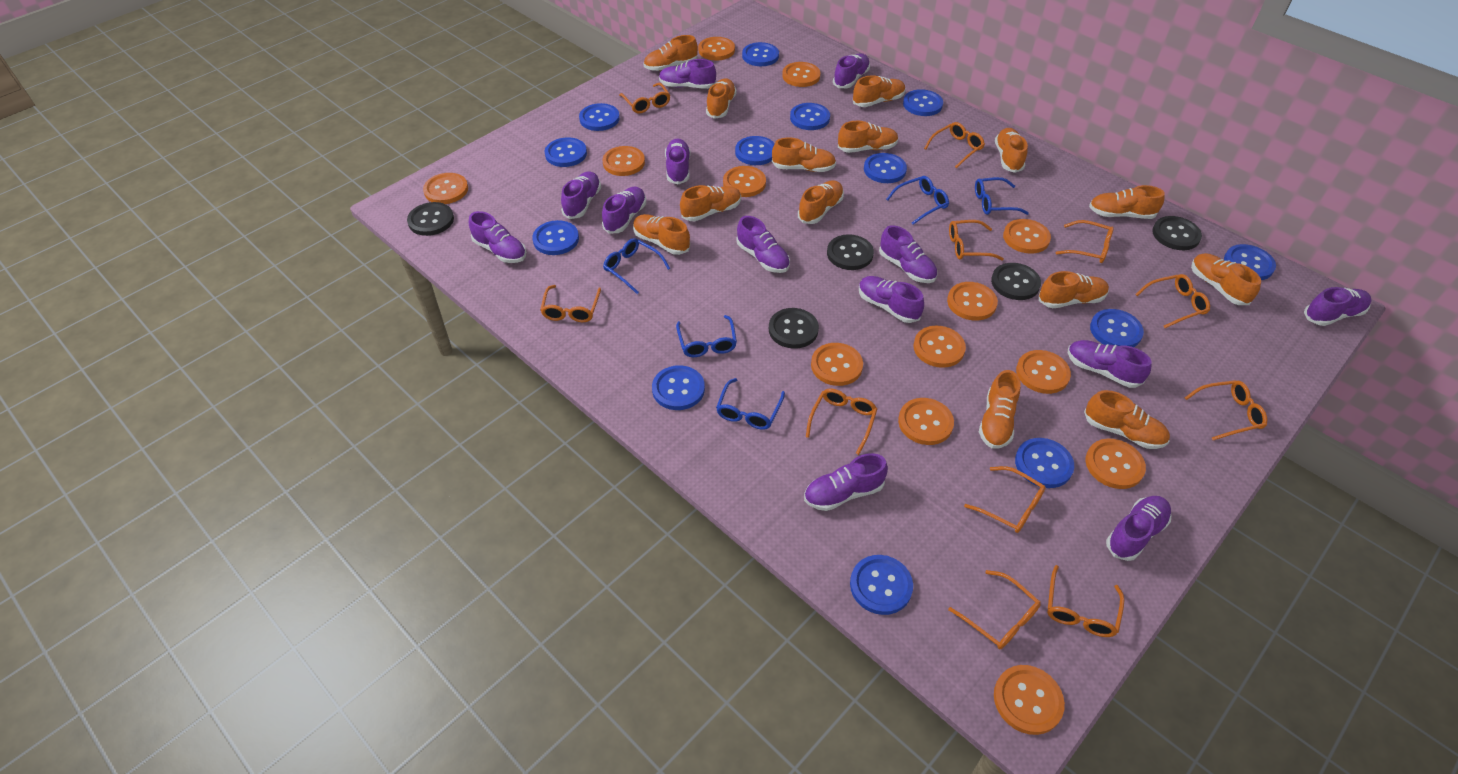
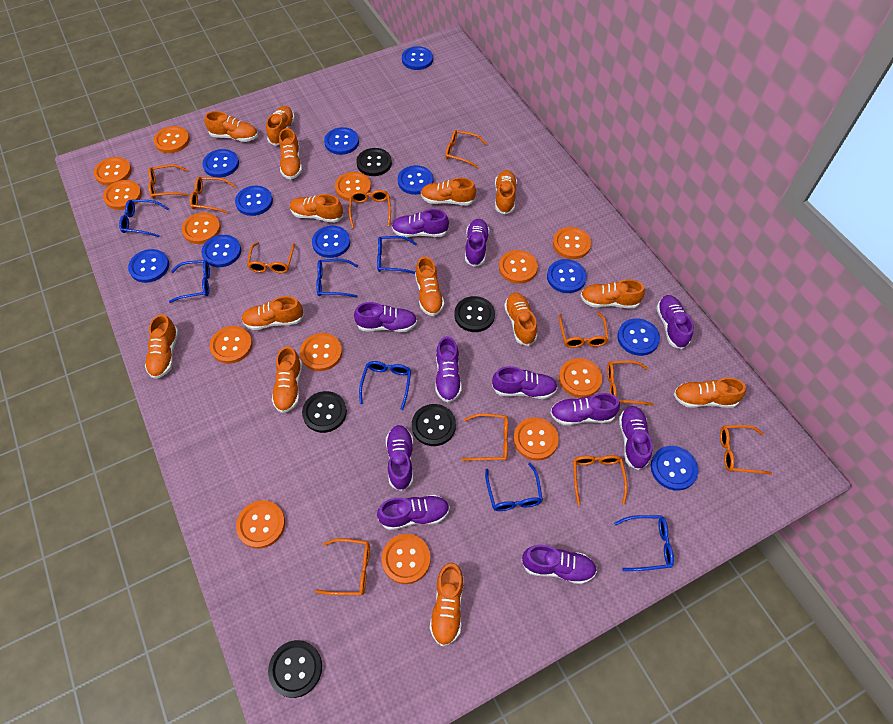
blue button: [532,220,579,255] [545,137,587,167] [579,103,620,131] [652,365,705,410] [735,136,775,165] [742,42,779,66] [790,103,830,130] [850,555,913,615] [864,153,907,183] [903,89,943,116] [1015,438,1074,488] [1090,309,1144,347] [1224,244,1276,280] = 13 -> [128,249,169,283] [201,235,241,267] [202,149,239,178] [235,186,273,216] [312,226,350,258] [324,127,359,155] [398,165,433,195] [402,46,433,70] [547,259,587,293] [617,318,660,356] [651,446,698,491] = 11
blue glasses: [603,238,670,294] [676,315,737,357] [716,378,785,430] [886,176,949,225] [975,177,1029,215] = 5 -> [119,200,169,237] [169,260,210,303] [316,259,358,298] [359,361,411,410] [377,236,417,274] [485,463,543,511] [614,515,674,571] = 7
purple shoe: [469,211,526,263] [561,172,601,219] [602,186,646,234] [659,59,716,89] [665,138,690,184] [737,216,790,273] [804,453,888,511] [833,53,870,88] [859,276,924,323] [879,225,937,283] [1068,340,1152,388] [1106,496,1171,561] [1304,287,1372,326] = 13 -> [354,302,417,332] [377,495,450,530] [386,425,413,491] [392,209,449,237] [435,336,462,402] [465,219,490,267] [492,366,558,399] [522,545,597,584] [550,393,620,425] [619,406,652,470] [656,295,694,349] = 11

